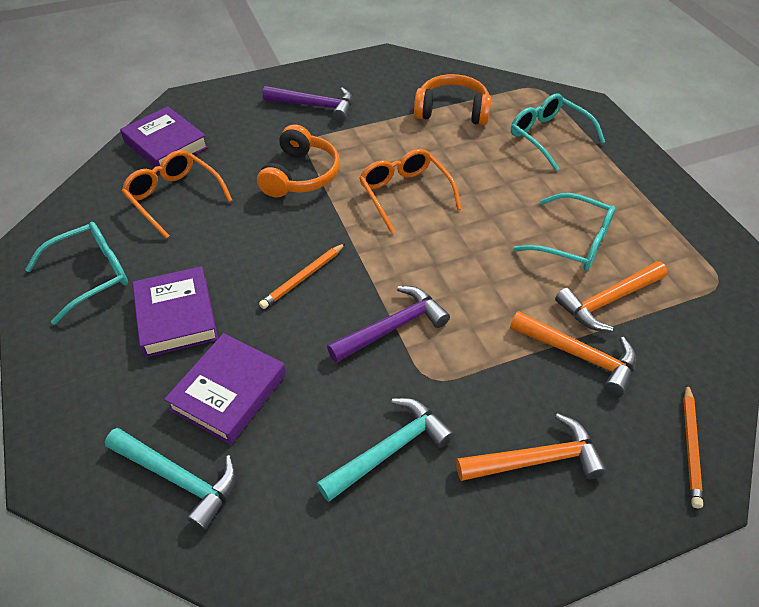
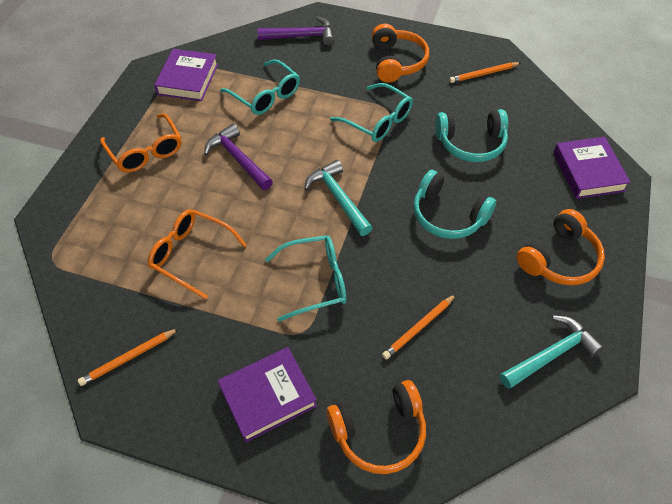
orange hammer: [456,413,607,481] [510,311,636,396] [555,261,668,331] = 3 -> none = 0
orange headphones: [257,124,340,198] [414,74,491,125] = 2 -> [326,380,426,474] [372,24,429,83] [516,209,605,285] = 3
orange pencil: [259,243,346,309] [683,383,703,508] = 2 -> [78,328,179,386] [382,294,456,360] [449,62,520,83] = 3
turquoise headphones: none = 0 -> [413,170,496,239] [435,109,508,162] = 2

